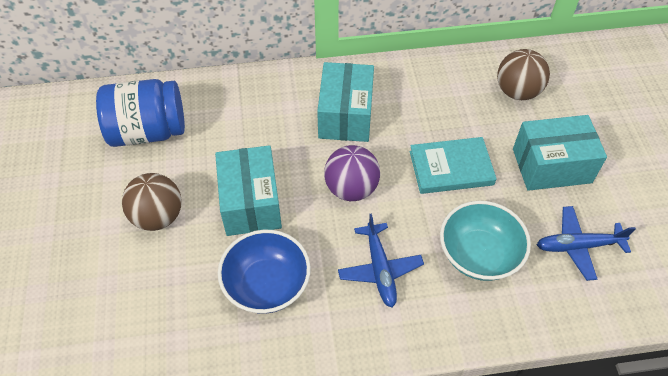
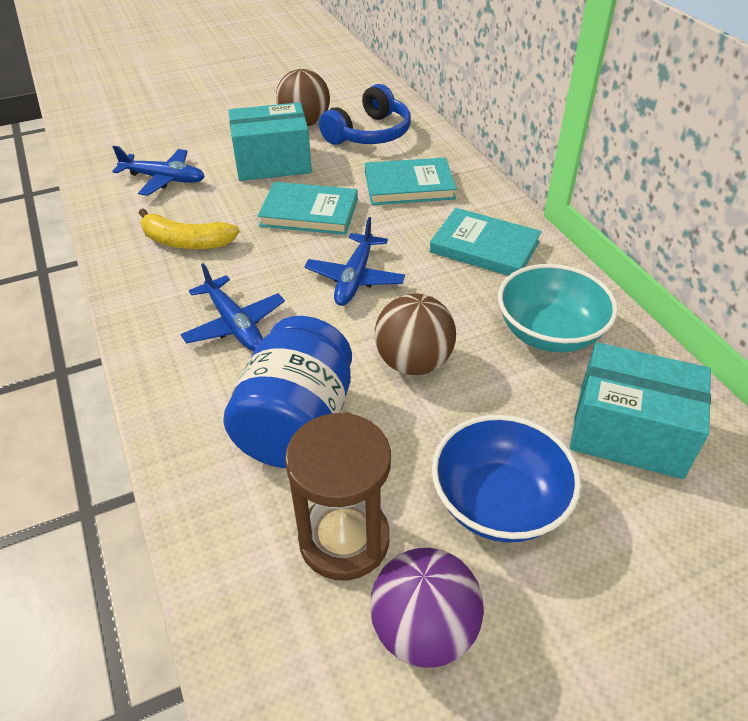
blue headphones: none = 0 -> [319,84,411,145] = 1
blue plane: [338,213,424,307] [537,206,636,281] = 2 -> [112,146,205,196] [180,263,285,351] [304,217,405,306] = 3
brown hourglass: none = 0 -> [285,412,391,581] = 1
turquoise book: [410,137,497,194] = 1 -> [257,182,358,235] [365,158,457,205] [430,208,542,276] = 3
turquoise box: [215,145,282,236] [317,62,374,142] [513,115,607,191] = 3 -> [229,102,312,181] [570,342,711,479] = 2
yellow banana: none = 0 -> [139,208,240,249] = 1

